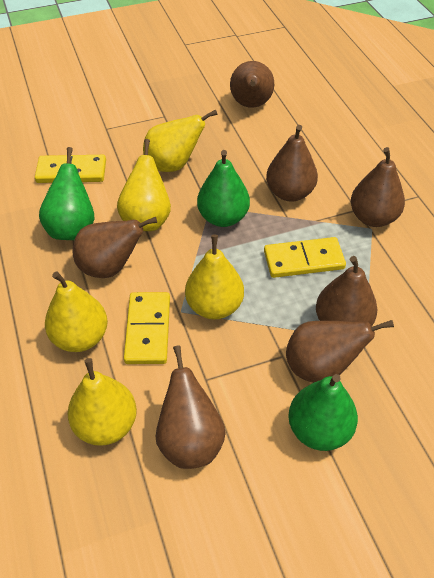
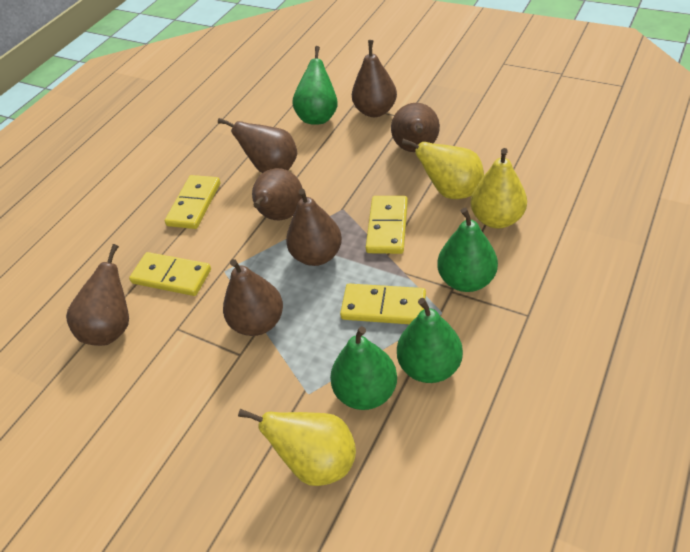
green pear: [39,147,94,240] [197,150,250,227] [288,374,358,451] = 3 -> [292,46,338,125] [330,326,397,410] [397,298,463,383] [437,208,498,292] = 4
yellow domino: [35,155,106,183] [124,292,170,364] [264,237,346,278] = 3 -> [129,252,211,296] [165,175,221,229] [340,284,426,324] [366,196,408,254] = 4
yellow pear: [45,271,108,352] [67,358,137,446] [117,139,171,231] [143,109,218,172] [185,234,244,319] = 5 -> [238,409,356,486] [402,139,484,199] [471,148,527,229] = 3

